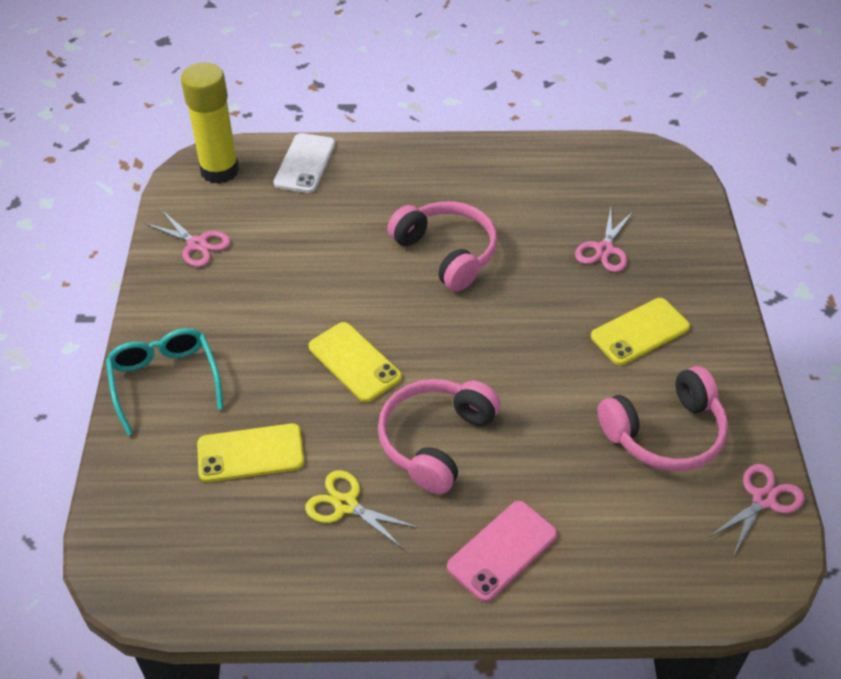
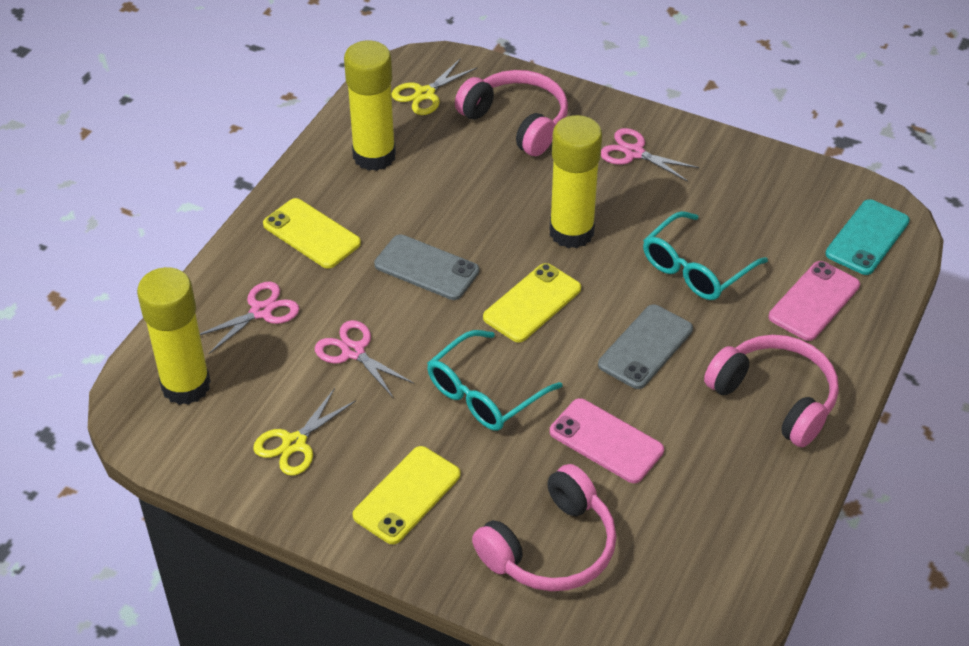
grey phone: none = 0 -> [374,234,479,300] [598,304,693,389] = 2
pink phone: [447,501,558,602] = 1 -> [550,398,664,483] [769,261,860,341] = 2
turquoise glasses: [106,328,224,436] = 1 -> [427,330,562,431] [643,211,768,300] = 2
turquoise phone: none = 0 -> [825,199,910,275] = 1
white phone: [274,133,335,193] = 1 -> none = 0
yellow glue stick: [181,63,239,184] = 1 -> [137,267,211,405] [344,41,396,171] [550,115,602,248] = 3
yellow scissors: [305,470,419,549] = 1 -> [253,388,356,476] [391,58,477,115] = 2

